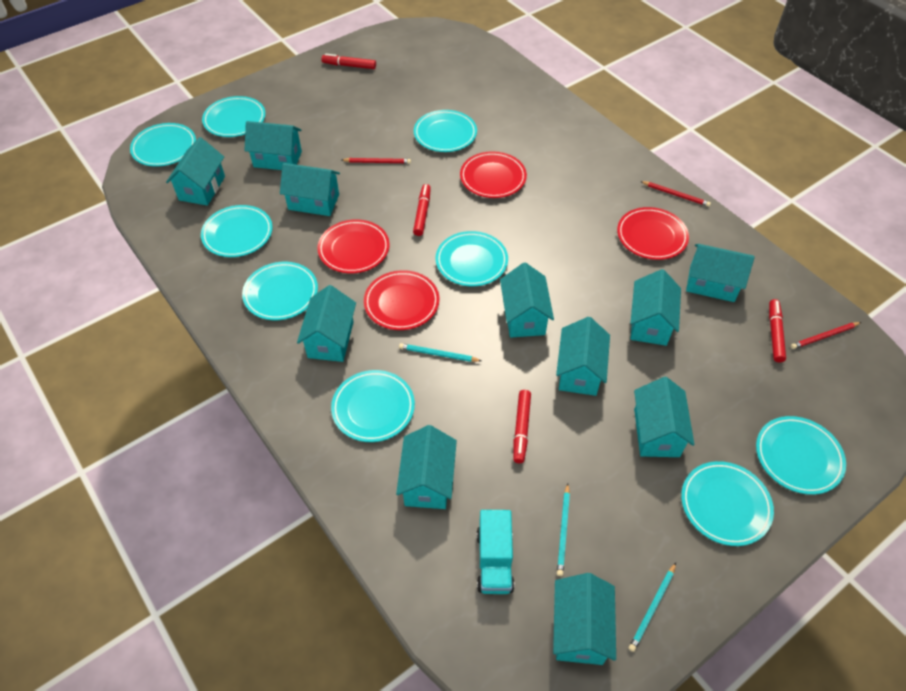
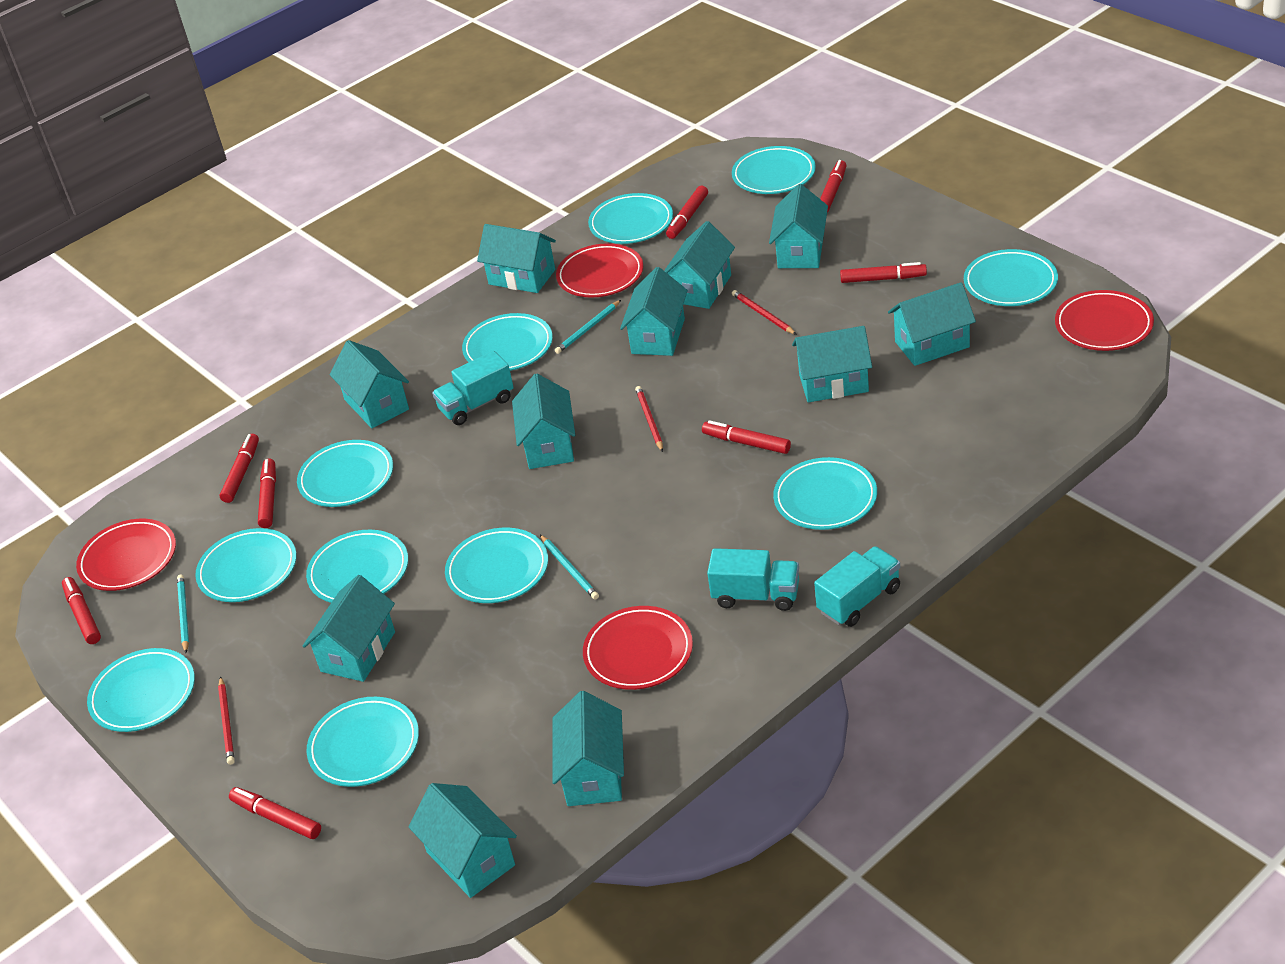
red marker: [321,54,376,69] [413,184,431,236] [513,390,531,463] [769,299,786,362] = 4 -> [62,577,101,644] [219,434,259,503] [229,787,321,839] [258,459,276,528] [666,186,708,239] [702,420,791,454] [820,160,846,213] [840,262,927,283] = 8
turquoise plate: [130,123,196,167] [201,205,273,257] [202,96,266,137] [242,262,318,320] [331,370,415,442] [414,110,477,152] [435,231,508,287] [681,461,774,546] [756,416,846,495] = 9 -> [87,648,195,732] [195,528,297,602] [297,440,393,507] [306,530,408,603] [306,697,419,787] [445,528,548,603] [462,313,553,371] [588,193,673,244] [732,146,816,194] [773,457,877,530] [964,249,1058,306] = 11
turquoise truck: [477,510,514,594] = 1 -> [432,351,514,425] [707,548,799,611] [814,546,900,627] = 3

